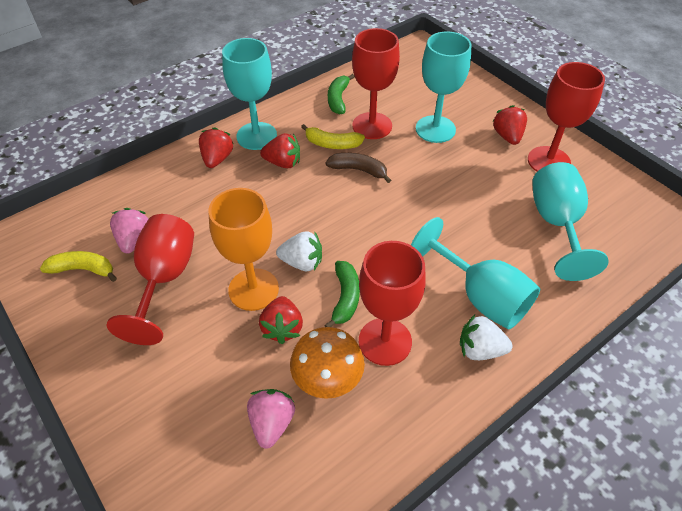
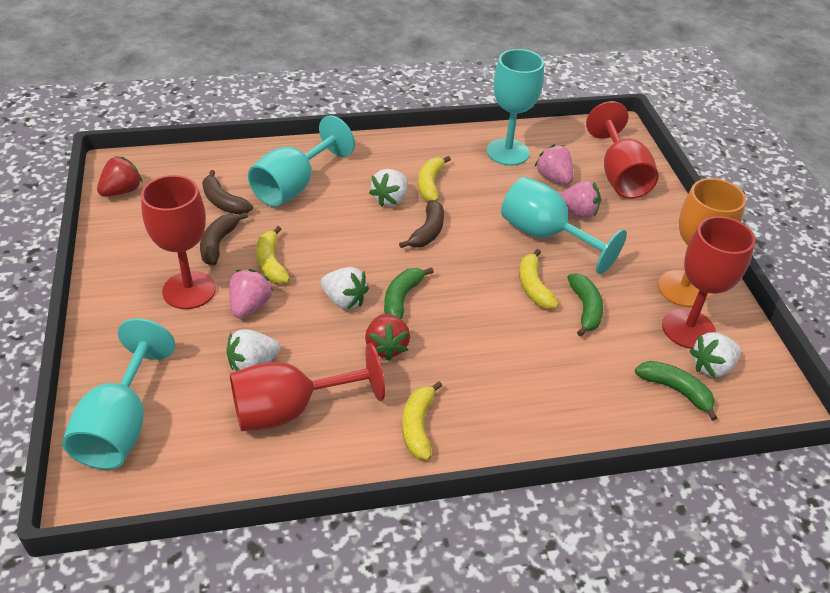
brown banana: [326,153,391,183] = 1 -> [200,212,248,265] [202,170,253,215] [399,200,444,248] = 3
green banana: [324,261,360,327] [328,74,355,114] = 2 -> [384,267,434,320] [567,273,603,337] [635,361,717,421] = 3
orange mushroom: [290,327,365,399] = 1 -> none = 0
pink strawberry: [110,208,148,254] [247,389,295,449] = 2 -> [229,269,273,318] [534,144,574,184] [560,180,601,218] = 3
red strawberry: [199,127,234,168] [259,296,303,344] [260,133,300,168] [492,105,527,145] = 4 -> [97,156,143,197] [365,314,410,361] = 2
white strawberry: [276,231,322,271] [460,315,513,360] = 2 -> [226,329,280,371] [321,267,369,309] [369,169,407,207] [690,332,741,378] = 4
yellow banana: [40,251,117,282] [301,124,365,149] = 2 -> [256,226,290,284] [402,381,442,460] [418,156,451,201] [519,249,559,309] = 4

